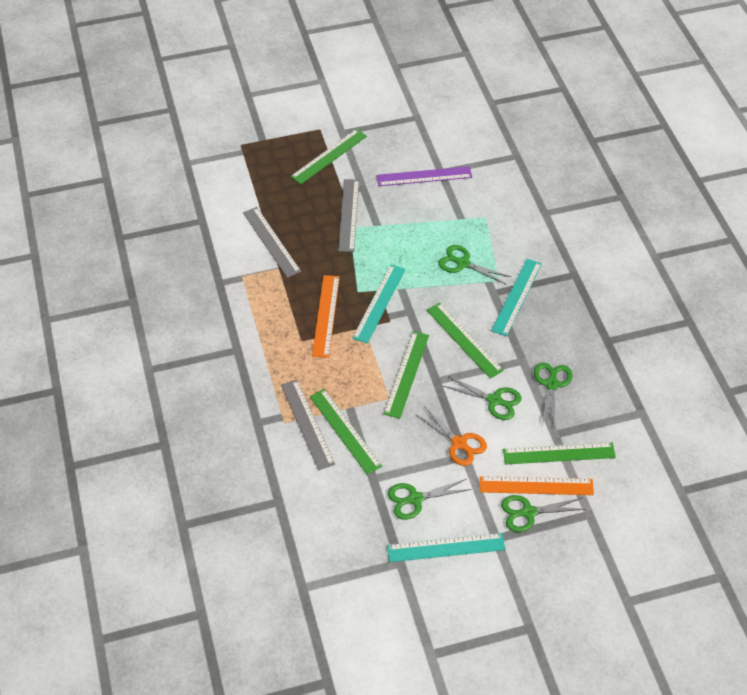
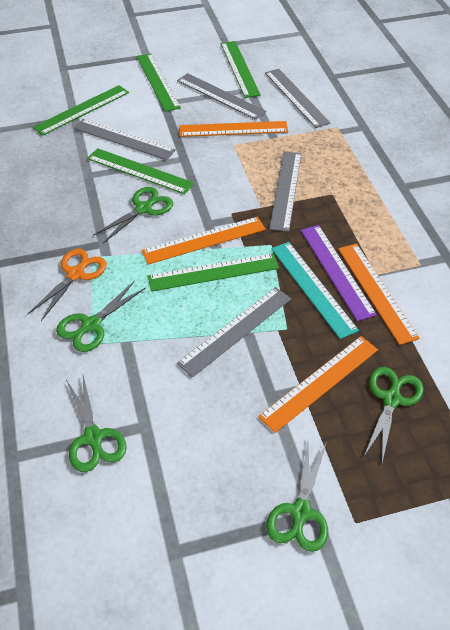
grey ruler: [243,207,301,278] [281,380,335,470] [338,179,359,252] = 3 -> [74,119,176,160] [177,73,267,120] [177,287,291,378] [265,69,330,128] [269,151,302,232] = 5
orange ruler: [312,275,340,358] [480,476,594,495] = 2 -> [142,217,266,265] [179,121,288,137] [258,336,378,433] [338,244,420,345] = 4
turquoise ruler: [352,264,405,344] [387,533,505,562] [491,259,542,336] = 3 -> [271,242,359,339] = 1

